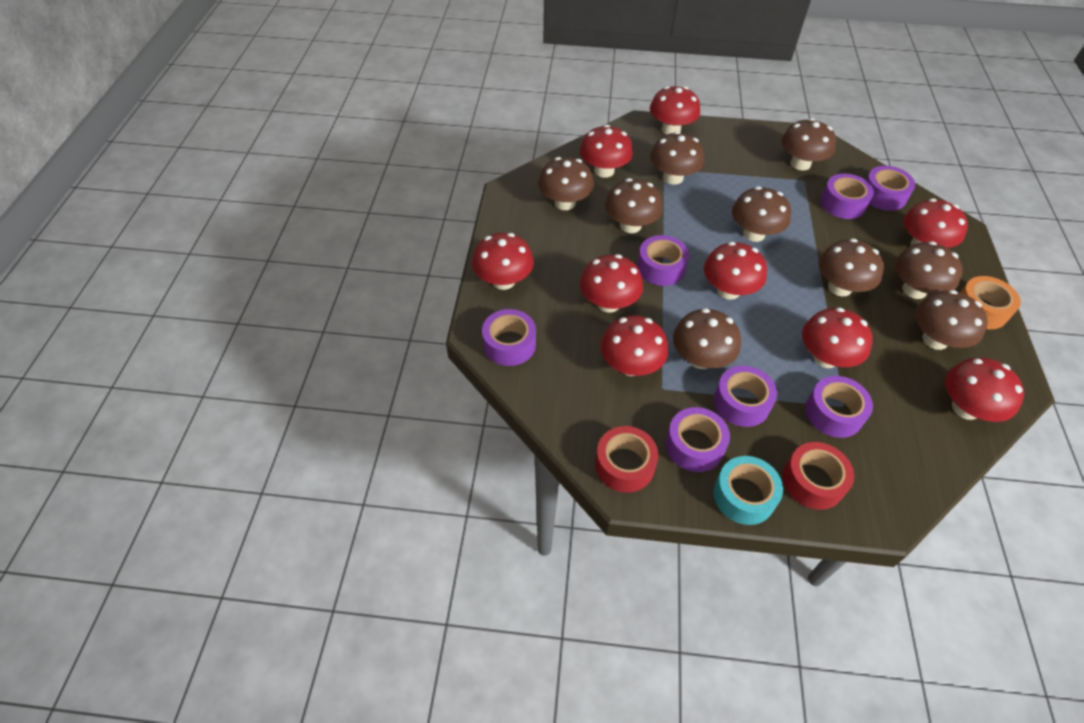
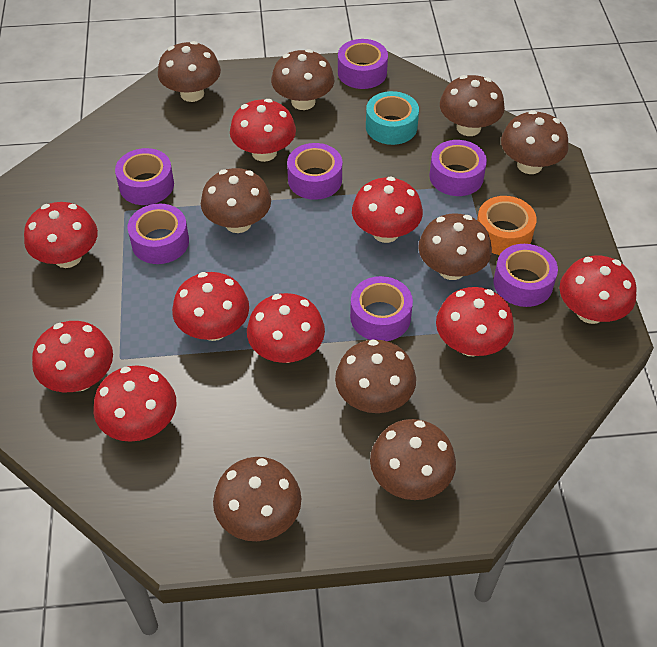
red tape: [595,426,659,493] [783,442,854,510] = 2 -> none = 0

